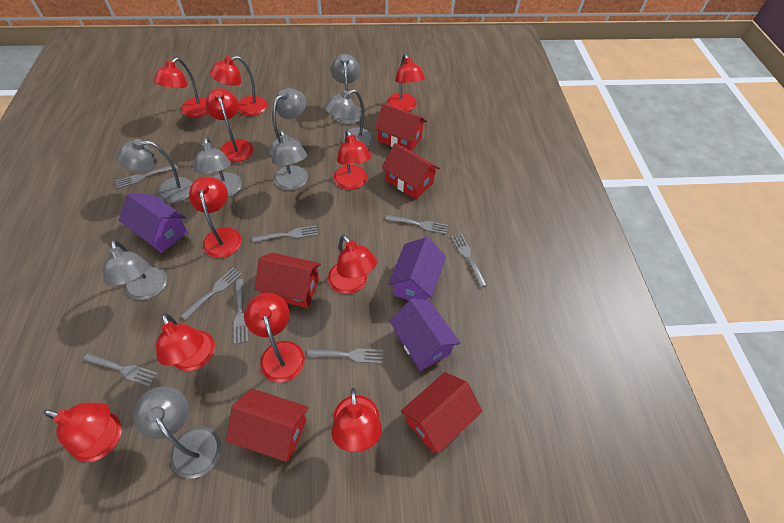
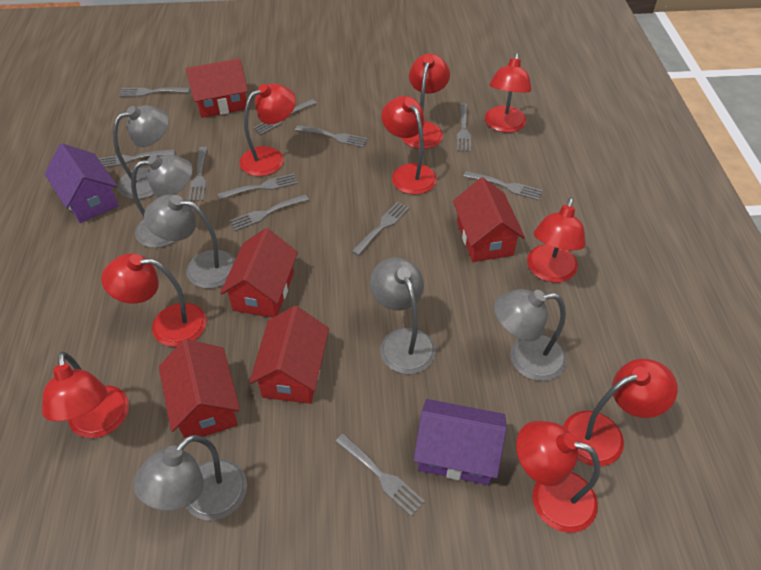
grey fork: [83,353,158,387] [115,164,178,189] [181,267,242,320] [234,279,248,344] [252,225,318,243] [307,349,383,363] [386,215,448,234] [451,233,487,287] = 8 -> [98,149,175,167] [119,87,190,97] [188,147,207,201] [218,173,298,200] [229,194,309,231] [253,99,317,135] [295,125,368,148] [335,434,425,517] [351,202,410,256] [457,103,471,152] [464,171,543,200] = 11
grey lamp: [103,240,167,300] [116,139,193,203] [133,386,221,479] [194,137,242,197] [269,88,306,156] [272,130,308,190] [325,89,373,147] [331,54,361,125] = 8 -> [113,105,169,199] [131,154,193,248] [133,435,247,520] [144,194,235,288] [370,258,436,374] [494,289,567,381] = 6
purple house: [119,193,188,253] [388,237,446,300] [389,299,461,371] = 3 -> [44,143,119,223] [414,399,507,485] = 2
red lamp: [44,403,122,462] [154,58,208,118] [156,313,215,371] [189,177,242,258] [205,88,253,162] [210,56,267,116] [244,293,305,383] [328,235,377,294] [331,388,382,452] [333,130,371,190] [387,54,425,112] = 11 -> [42,352,129,438] [101,254,207,347] [239,84,296,176] [381,96,437,195] [402,54,450,149] [485,53,532,133] [516,421,600,533] [527,197,586,283] [563,359,678,466] = 9

